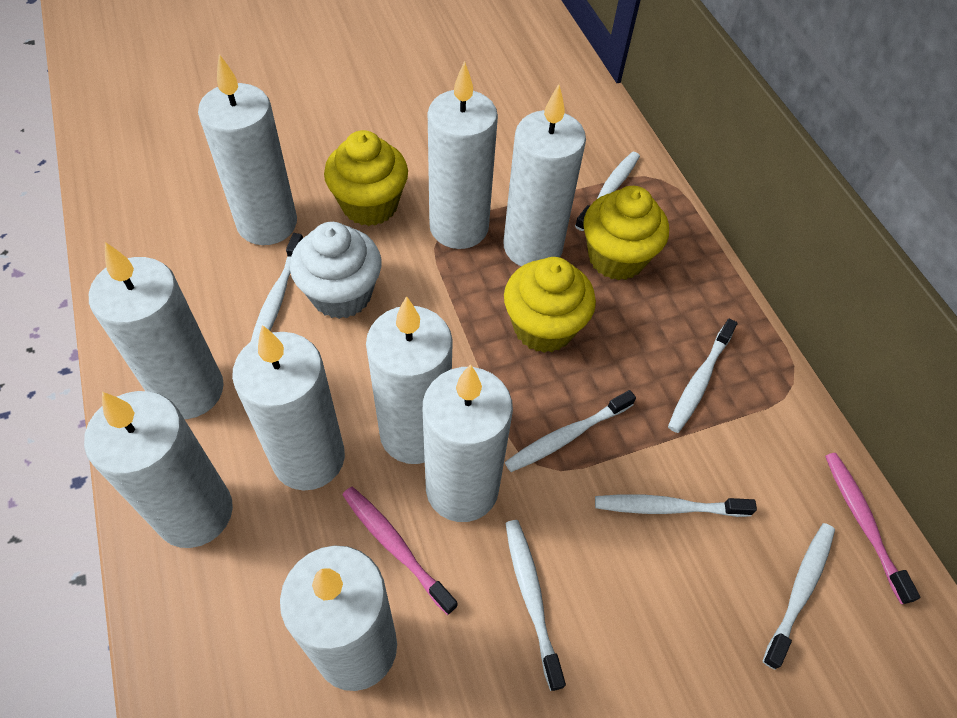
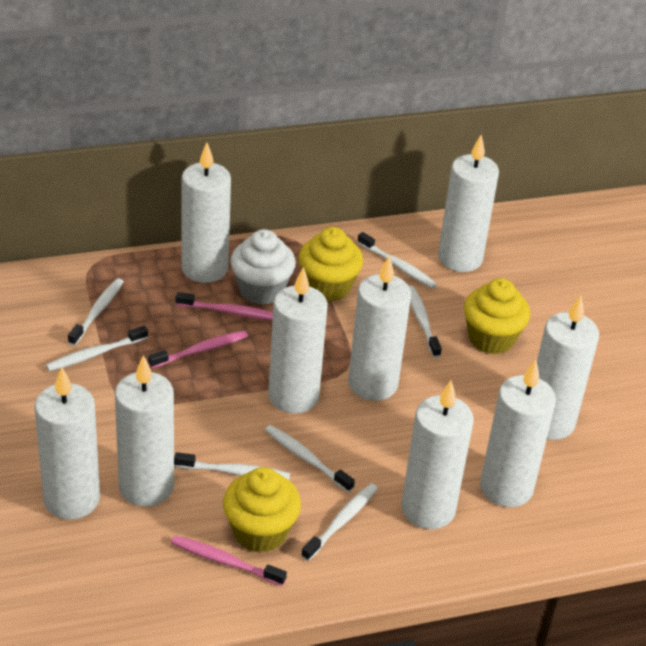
pink toothbrush: [343,487,458,615] [825,453,920,604] = 2 -> [148,330,248,368] [171,536,287,586] [175,292,273,320] = 3

